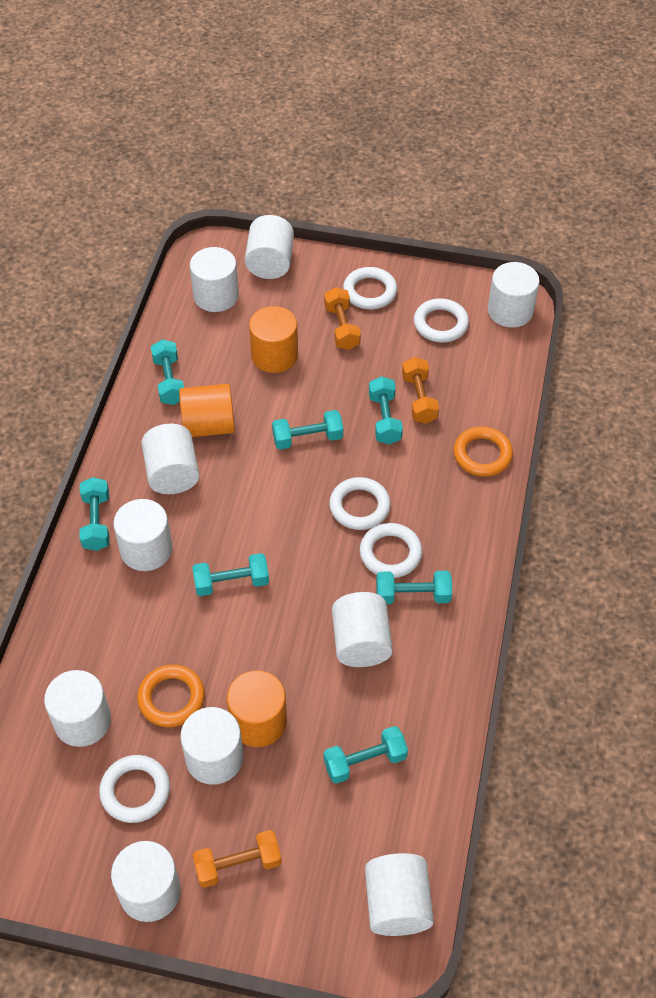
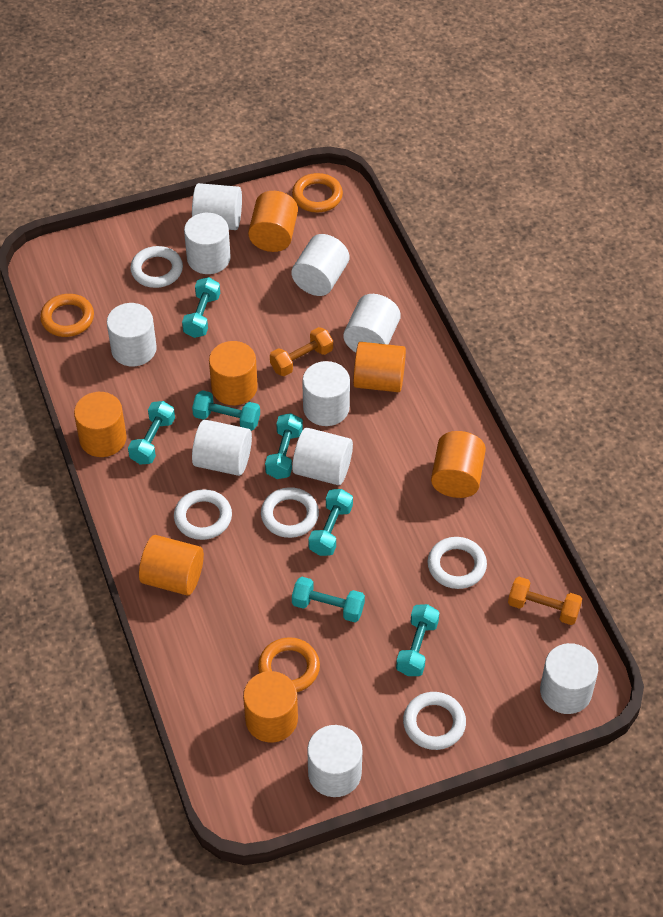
orange cylinder: [179,384,235,437] [227,670,287,747] [249,306,298,373] = 3 -> [74,392,127,457] [139,535,204,596] [209,341,258,405] [243,671,298,742] [248,191,298,252] [353,342,406,392] [431,431,486,498] = 7
orange dumbbell: [193,830,282,888] [324,287,361,350] [402,357,439,424] = 3 -> [270,327,333,376] [508,577,582,625] = 2
orange ring: [137,664,205,727] [453,426,513,477] = 2 -> [40,294,94,337] [258,637,320,692] [292,173,343,213] = 3

